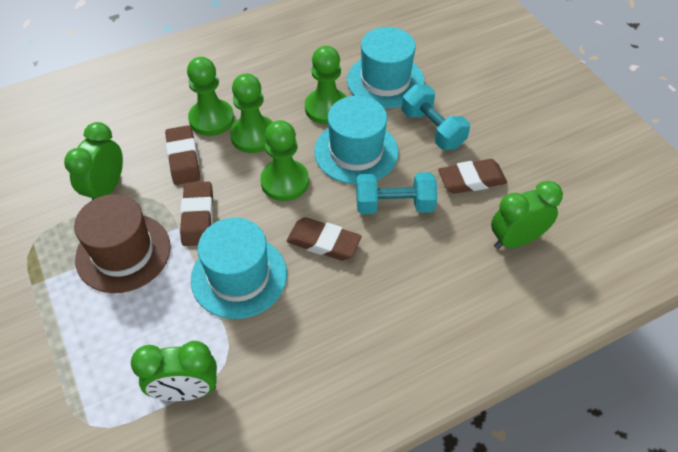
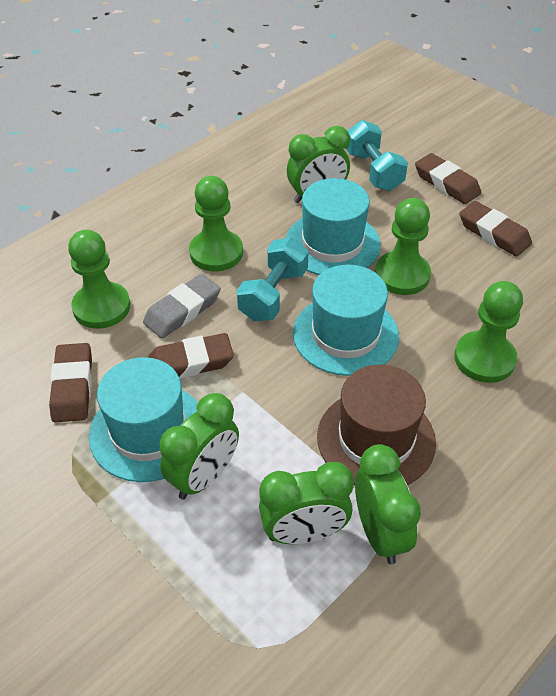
green clock: [64,122,123,200] [131,341,217,401] [491,181,563,249] = 3 -> [159,393,239,500] [259,462,354,544] [287,126,350,203] [355,444,421,564] = 4
grey eraser: none = 0 -> [143,274,221,338] = 1

